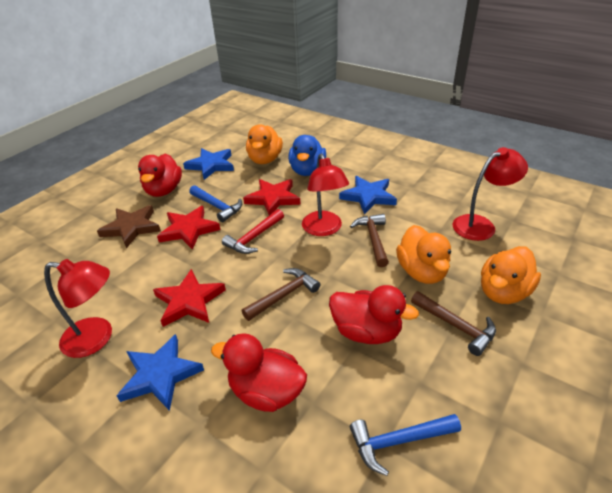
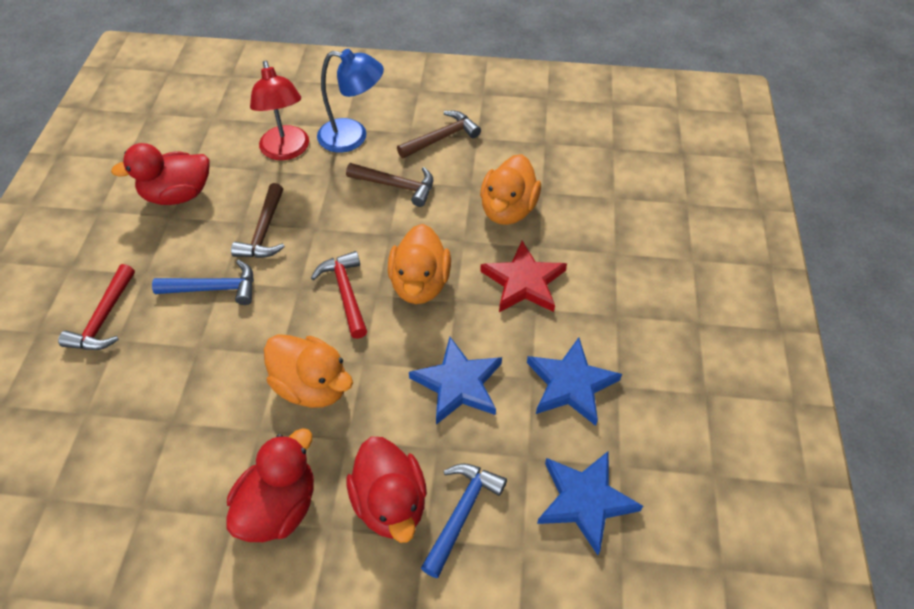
blue duck: [288,135,326,176] = 1 -> none = 0
blue lamp: none = 0 -> [317,49,384,153] = 1
brown star: [97,205,161,248] = 1 -> none = 0
red hammer: [222,209,284,254] = 1 -> [58,264,135,350] [311,251,367,339] = 2
red lamp: [44,259,112,358] [302,154,349,236] [453,147,528,241] = 3 -> [250,61,309,160] = 1
red star: [153,269,226,327] [157,206,220,250] [243,179,301,215] = 3 -> [480,241,567,312] = 1

